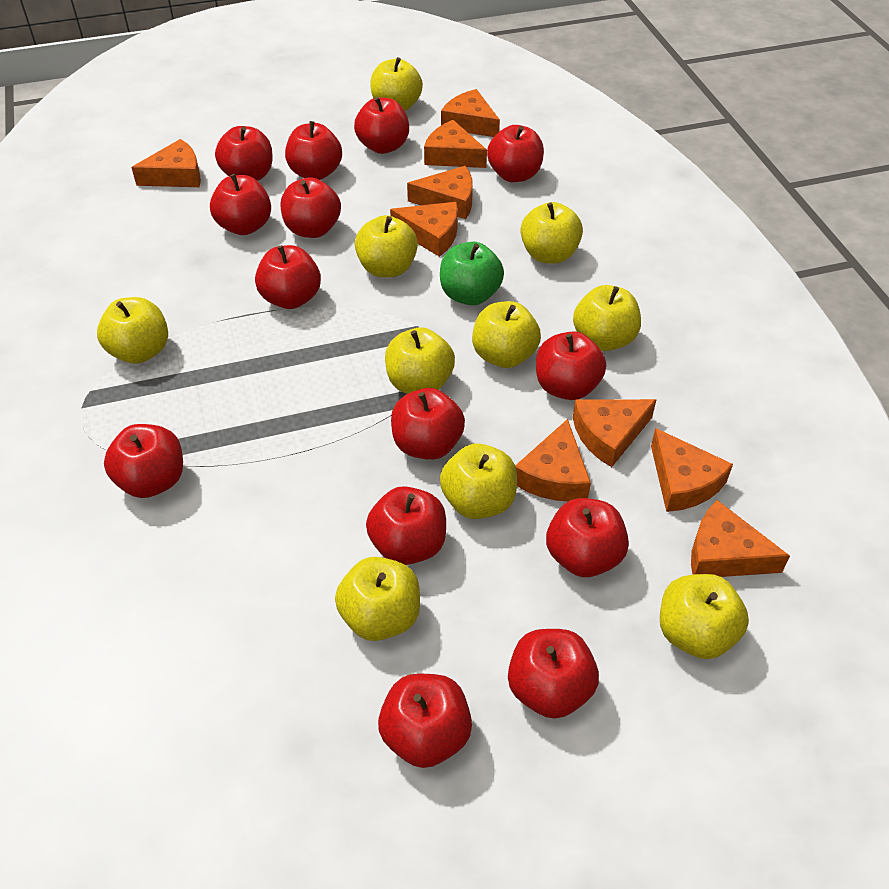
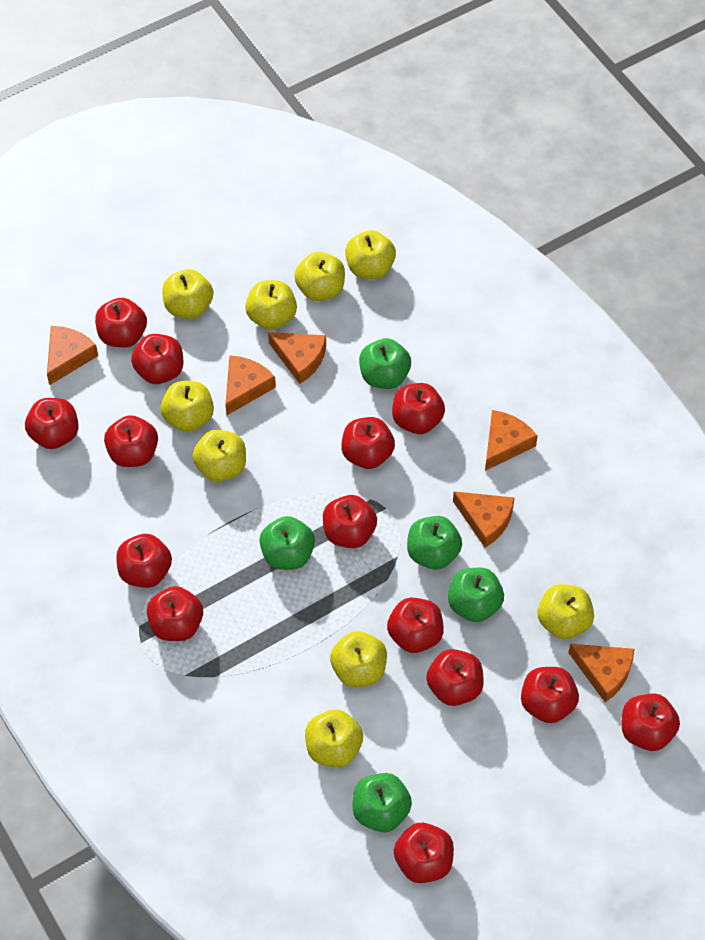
green apple: [440,242,504,305] = 1 -> [259,516,315,570] [353,773,412,832] [359,338,411,389] [407,516,462,570] [448,568,504,622] = 5
orange cheese: [131,139,201,187] [390,202,458,257] [407,166,473,219] [424,120,487,168] [441,89,500,137] [515,419,591,501] [573,399,657,467] [651,428,733,512] [691,500,790,577] = 9 -> [47,326,98,385] [225,356,276,415] [268,332,326,384] [453,491,515,548] [485,410,538,471] [568,644,634,702] = 6
yellow apple: [97,297,168,364] [335,557,420,641] [355,215,418,278] [370,57,423,111] [385,327,455,394] [440,443,517,519] [472,301,541,368] [520,202,583,264] [573,285,641,351] [660,574,749,659] = 10 -> [160,381,214,432] [162,269,213,319] [193,429,246,482] [245,280,297,330] [294,252,345,301] [305,709,363,767] [330,631,387,687] [345,230,396,279] [537,584,594,639] = 9

